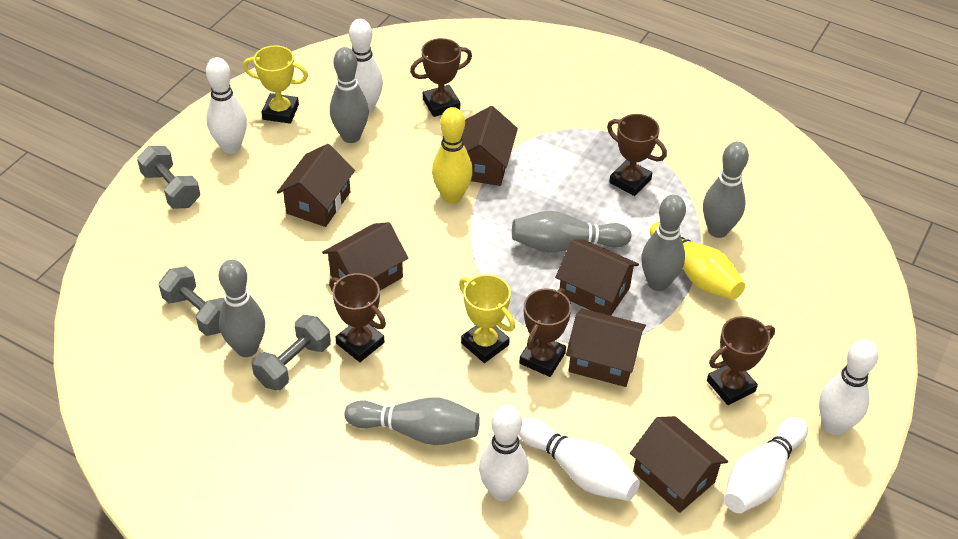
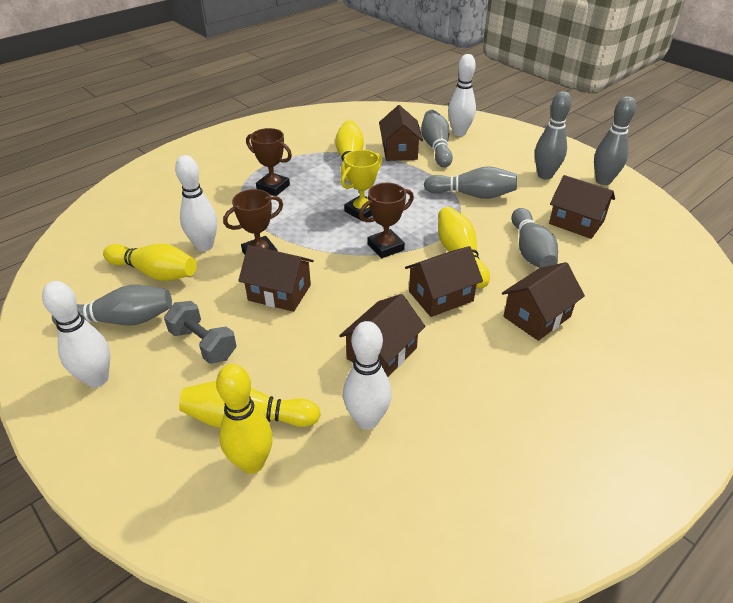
brown trophy: [329,273,386,362] [410,38,472,117] [519,288,571,377] [607,114,667,196] [707,316,775,405] = 5 -> [223,189,283,255] [246,128,292,196] [359,183,414,258] = 3
grey dumbbell: [137,146,200,209] [159,266,224,336] [252,315,331,390] = 3 -> [164,301,236,364] = 1
white bowling pin: [206,57,247,154] [349,19,383,113] [479,405,529,501] [519,418,640,501] [724,417,808,513] [819,339,878,435] = 6 -> [42,281,110,388] [175,155,217,251] [343,321,392,430] [448,54,476,136] = 4
yellow bowling pin: [432,107,473,204] [650,222,745,300] = 2 -> [103,243,197,281] [179,381,321,428] [216,364,273,474] [335,120,364,181] [438,207,490,288] = 5
yellow trophy: [243,45,308,124] [459,274,515,363] = 2 -> [341,150,382,221] = 1

